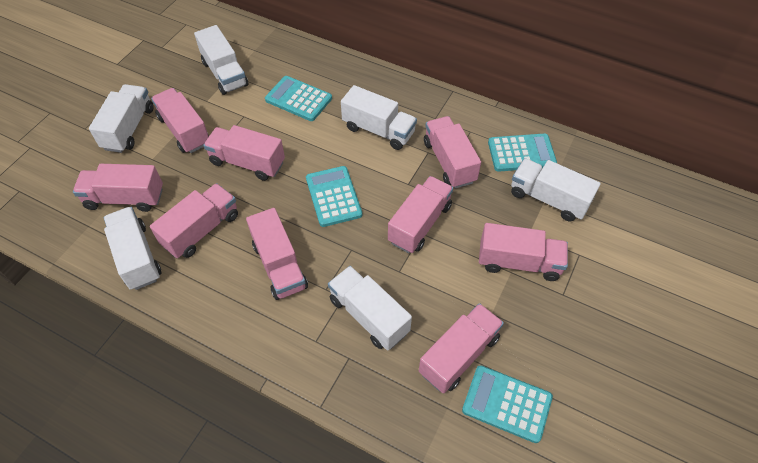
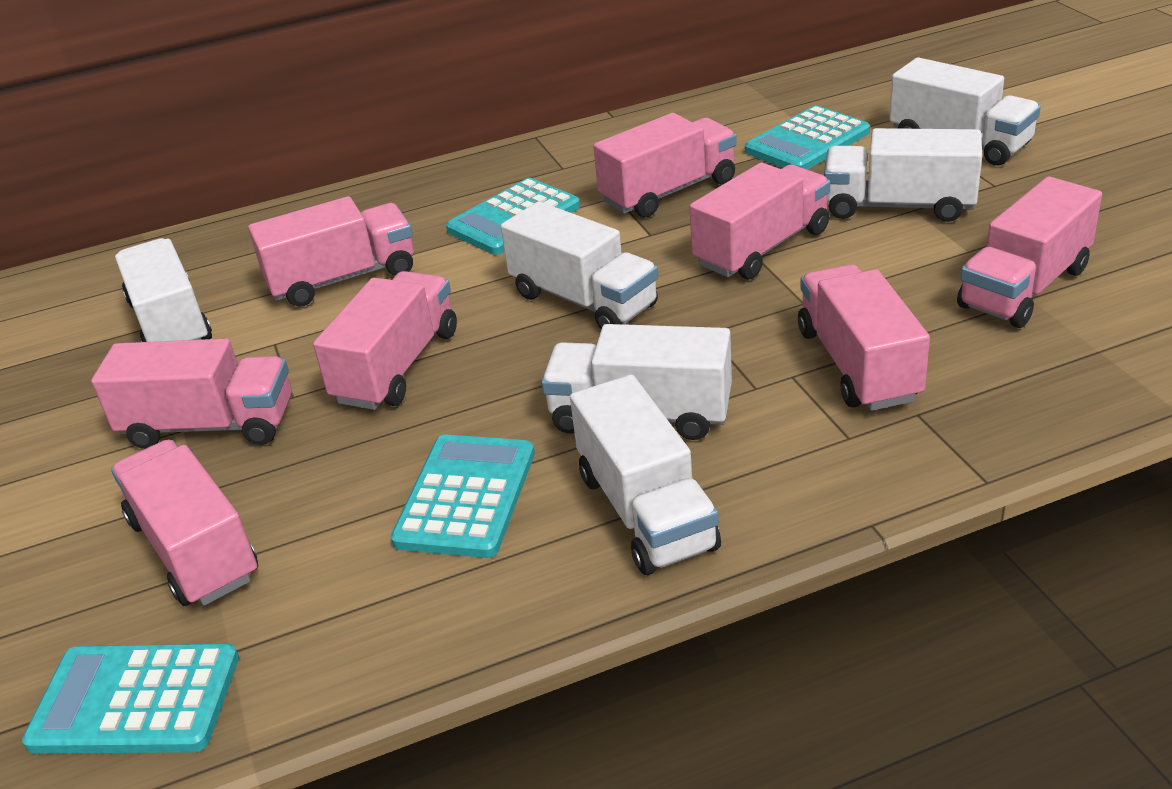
pink truck: [73,164,163,212] [150,183,238,258] [151,88,209,153] [203,125,285,181] [246,208,308,300] [388,176,453,253] [419,303,504,393] [424,116,481,188] [479,223,568,281] = 9 -> [91,339,292,449] [111,439,258,606] [248,196,414,307] [313,271,457,410] [593,113,737,218] [690,163,830,279] [798,264,930,411] [957,176,1102,328] = 8

